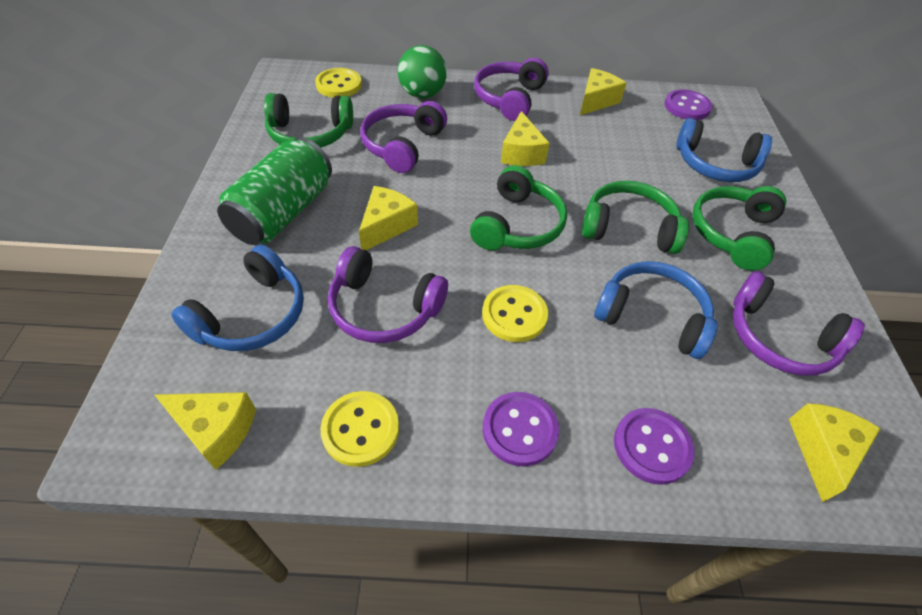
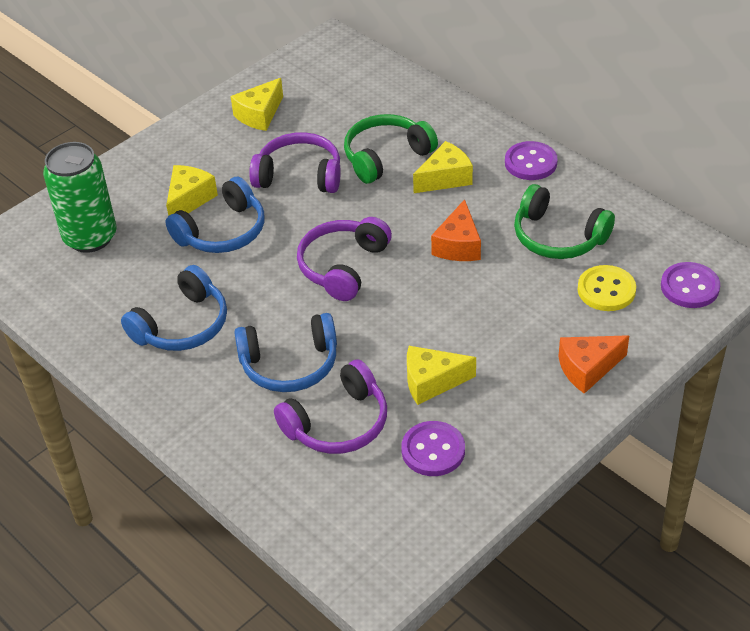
green ball: [398,45,447,99] = 1 -> none = 0
green headphones: [264,93,353,148] [470,165,567,250] [582,181,689,254] [692,186,786,271] = 4 -> [344,114,438,184] [514,184,615,259] = 2
orange cheese: none = 0 -> [431,199,481,261] [558,335,629,394] = 2
purple headphones: [328,246,448,343] [360,101,447,173] [474,58,549,121] [733,271,865,376] = 4 -> [249,132,341,193] [274,359,387,454] [297,217,392,301] = 3
yellow button: [315,68,362,98] [321,391,399,467] [482,285,548,342] = 3 -> [578,265,636,311] = 1
yellow cheese: [155,392,256,470] [359,186,418,250] [501,111,550,166] [580,68,627,115] [789,403,881,503] = 5 -> [166,165,218,216] [231,78,283,131] [407,346,476,405] [413,141,473,193] = 4

